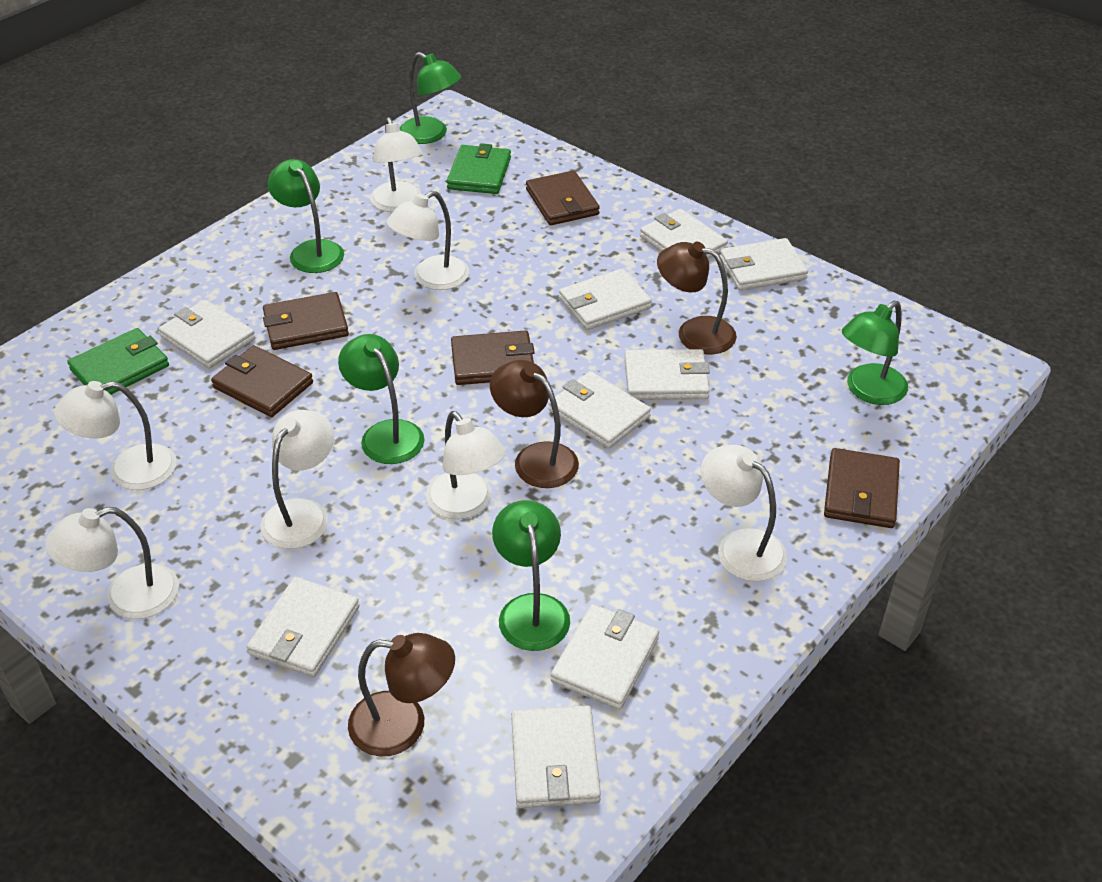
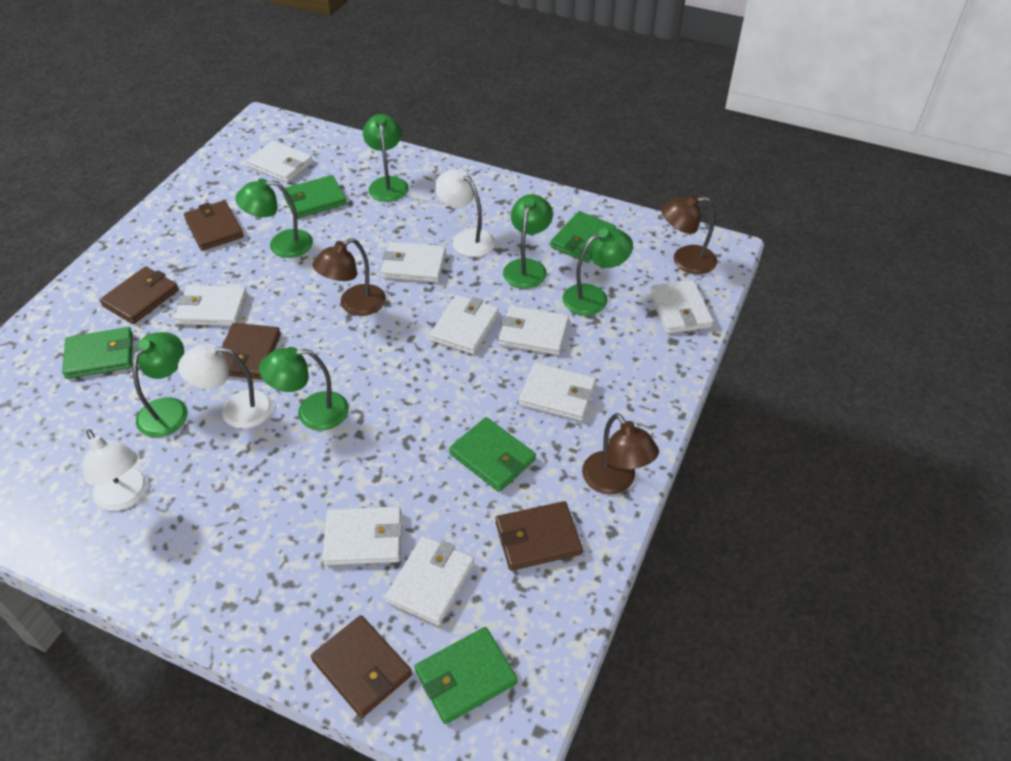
green lamp: [267,159,344,273] [338,334,425,464] [400,52,461,144] [492,500,570,651] [842,301,908,405] = 5 -> [132,332,188,437] [235,179,313,258] [259,347,349,431] [363,114,409,202] [503,194,553,289] [562,228,633,316] = 6
green wallet: [67,328,169,395] [447,143,511,194] = 2 -> [62,327,133,379] [283,175,347,219] [414,627,518,724] [449,417,536,492] [550,211,616,263] = 5
white lamp: [45,507,179,619] [54,381,176,490] [261,410,334,549] [370,117,423,212] [387,191,469,290] [426,411,506,519] [701,445,787,581] = 7 -> [82,429,148,511] [178,344,273,429] [435,169,495,257] = 3

